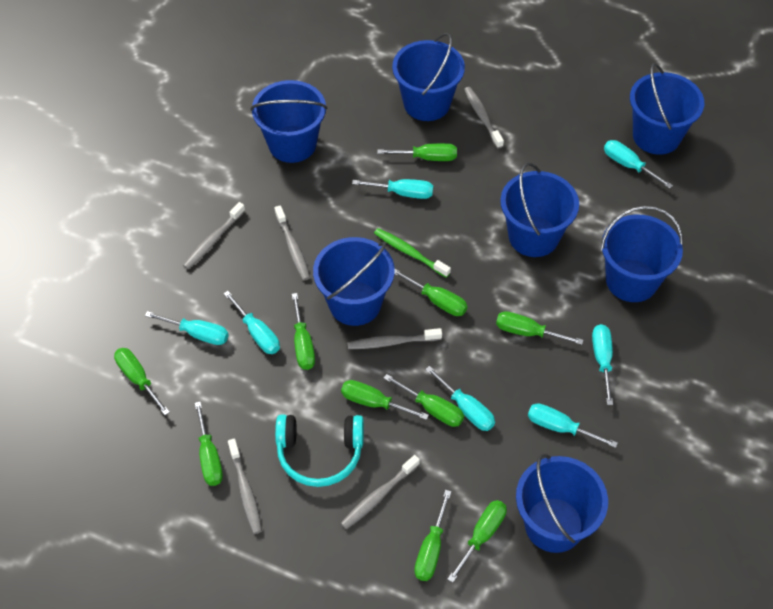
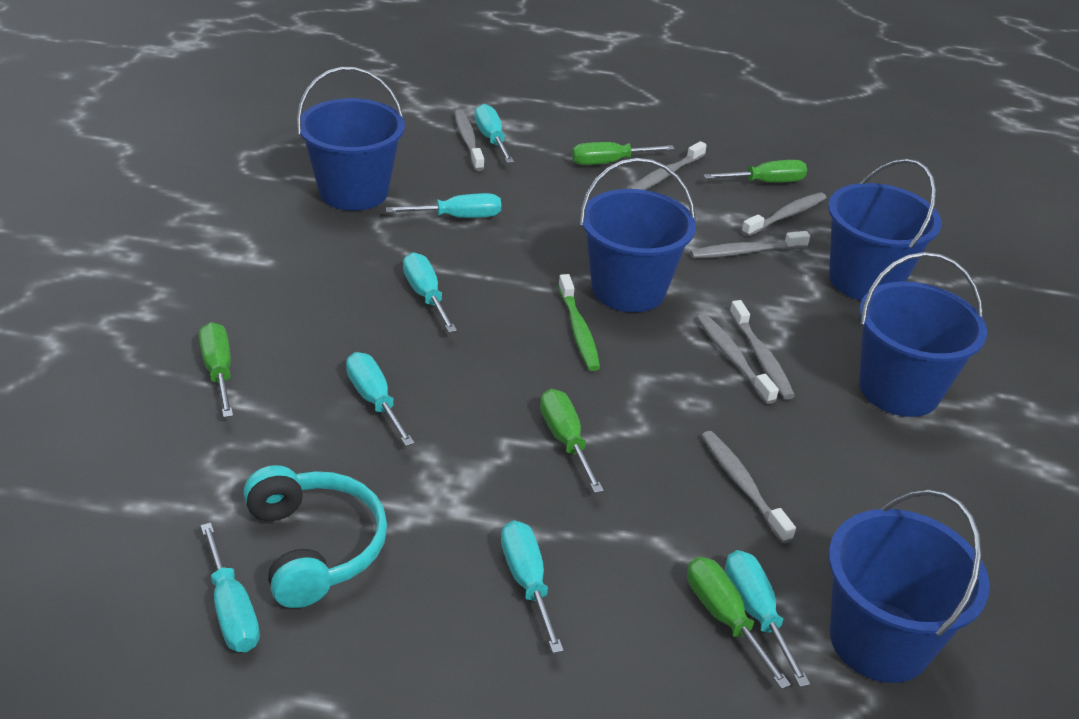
blue bucket: [251,80,327,163] [313,237,395,326] [392,33,465,121] [500,163,579,257] [516,454,608,553] [600,206,683,302] [630,63,704,155] = 7 -> [297,67,405,211] [580,158,696,312] [828,159,941,301] [829,489,990,683] [859,252,987,417] = 5
green screwdriver: [114,348,170,415] [195,401,223,486] [292,293,315,370] [341,380,429,420] [377,143,457,161] [383,374,464,427] [394,268,468,316] [414,490,451,581] [447,500,507,583] [496,311,583,345] = 10 -> [199,322,233,418] [540,389,604,493] [572,142,675,165] [687,557,791,689] [704,160,807,183] = 5
grey toothbrush: [183,202,245,269] [228,438,262,534] [275,205,310,281] [341,455,420,529] [347,328,442,349] [464,87,504,149] = 6 -> [454,110,484,171] [629,141,707,190] [690,231,810,258] [697,314,779,404] [701,431,796,543] [730,300,795,399] [741,192,827,237] = 7

